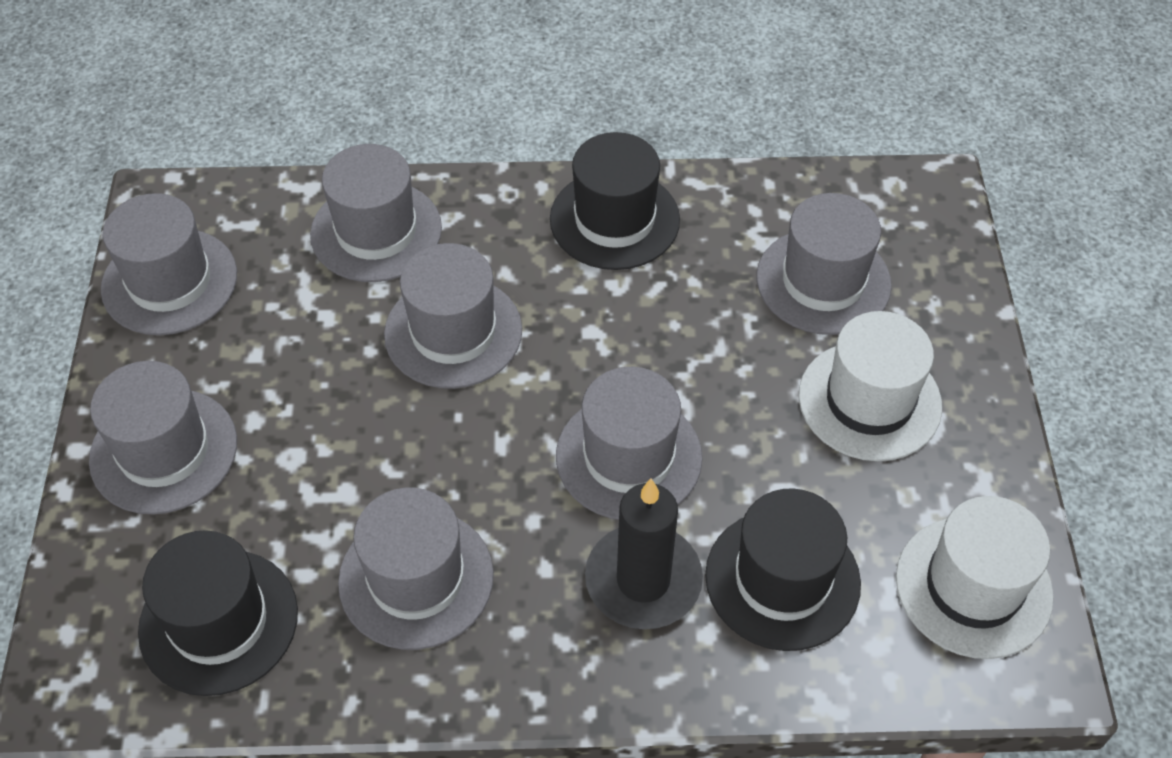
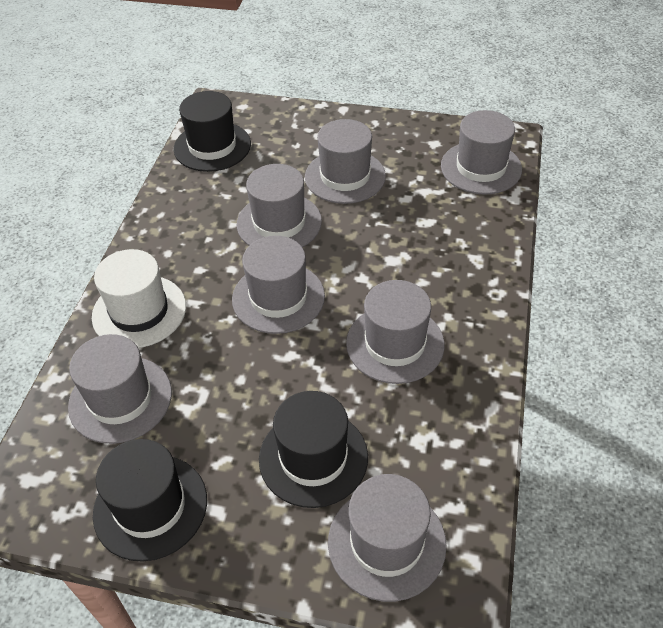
black candle: [585,478,703,629] = 1 -> none = 0
white hat: [799,311,942,461] [896,496,1054,659] = 2 -> [92,249,186,348] = 1

